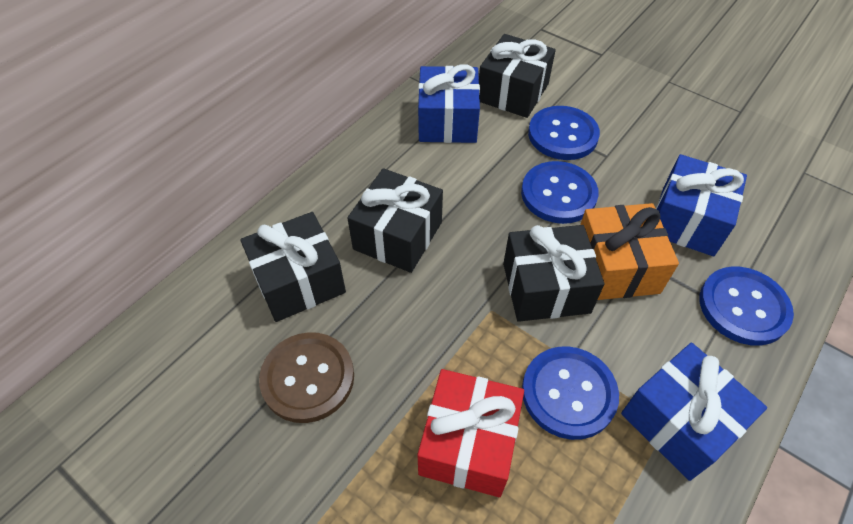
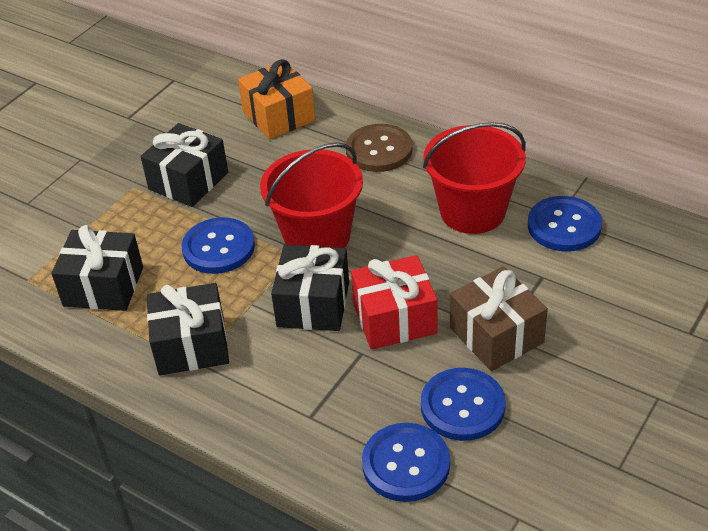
blue gift: [418,64,480,143] [621,343,767,481] [656,154,747,256] = 3 -> none = 0
brown gift: none = 0 -> [450,267,548,371] = 1
red bucket: none = 0 -> [260,142,363,248] [423,122,526,234] = 2

